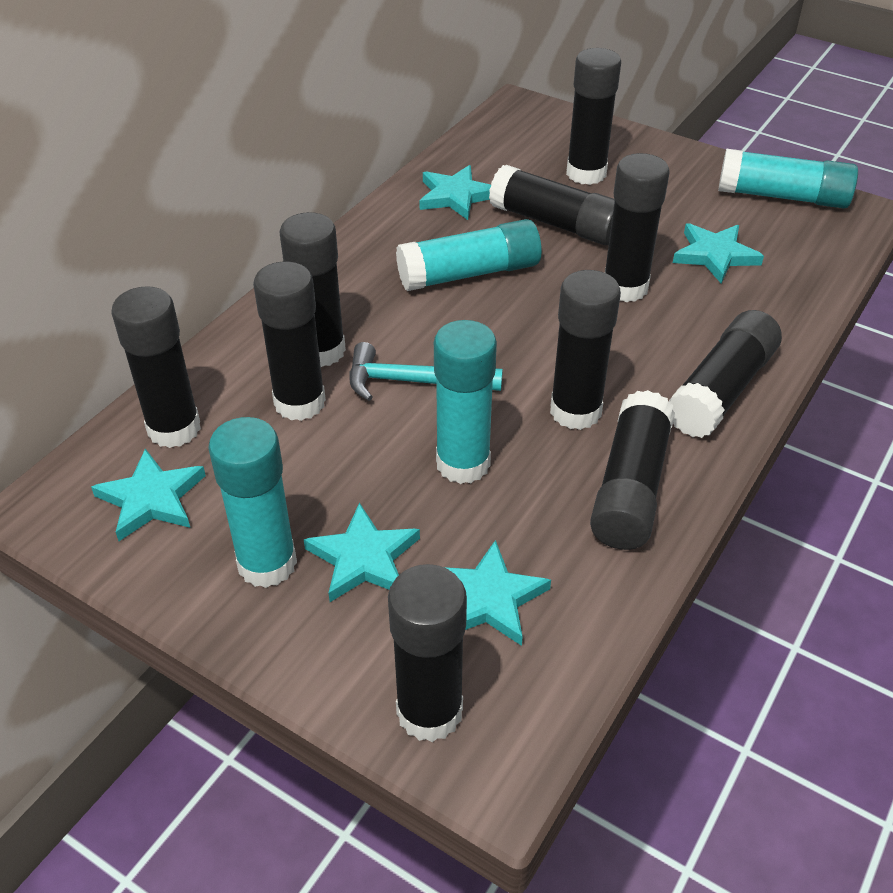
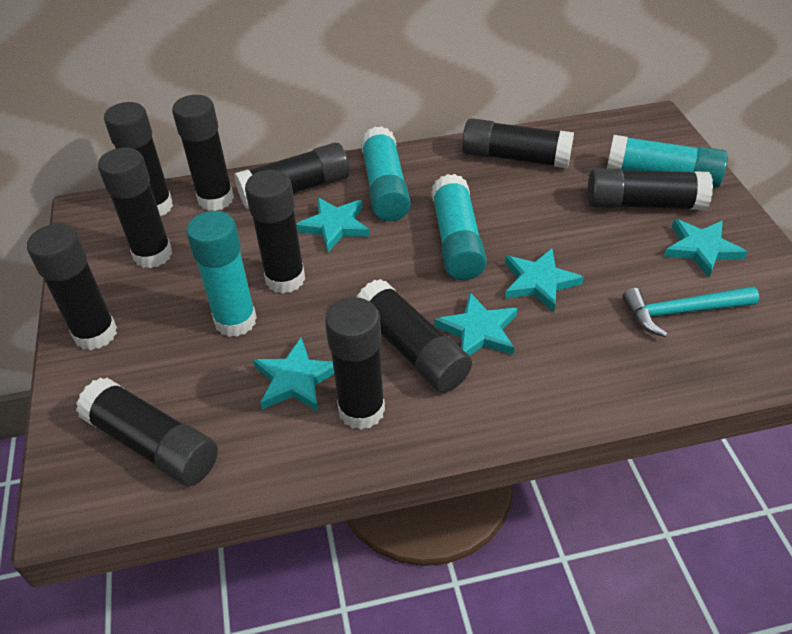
black glue stick: [111,286,201,448] [253,261,326,421] [279,212,346,367] [388,564,467,742] [489,165,615,245] [550,270,621,430] [566,48,621,185] [590,390,675,550] [604,153,670,302] [668,310,782,438] = 10 -> [27,224,117,350] [76,377,218,486] [98,147,172,268] [104,102,173,216] [172,95,234,211] [234,143,350,209] [245,170,305,293] [325,297,385,430] [357,279,472,393] [462,118,574,168] [587,168,713,210] = 11

